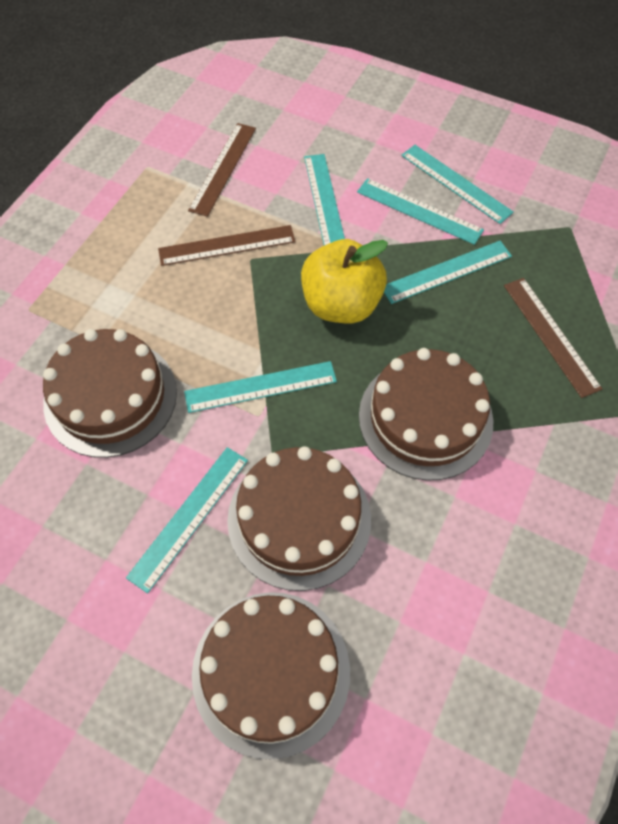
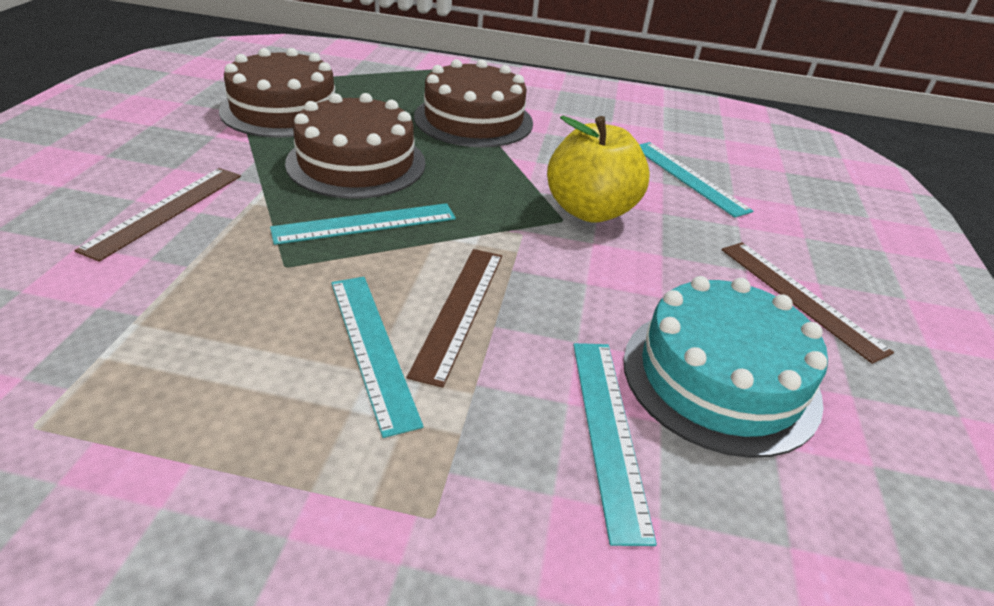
brown cake: [43,329,177,458] [192,592,350,760] [227,447,371,591] [359,348,494,481] = 4 -> [219,48,335,138] [285,93,425,199] [414,59,533,148] = 3
turquoise cake: none = 0 -> [623,276,828,458] = 1
turquoise ruler: [126,447,248,593] [184,361,337,413] [304,154,345,246] [357,178,484,245] [384,241,512,304] [401,145,514,224] = 6 -> [270,203,456,245] [331,277,423,438] [573,343,657,546] [639,142,753,218] = 4

